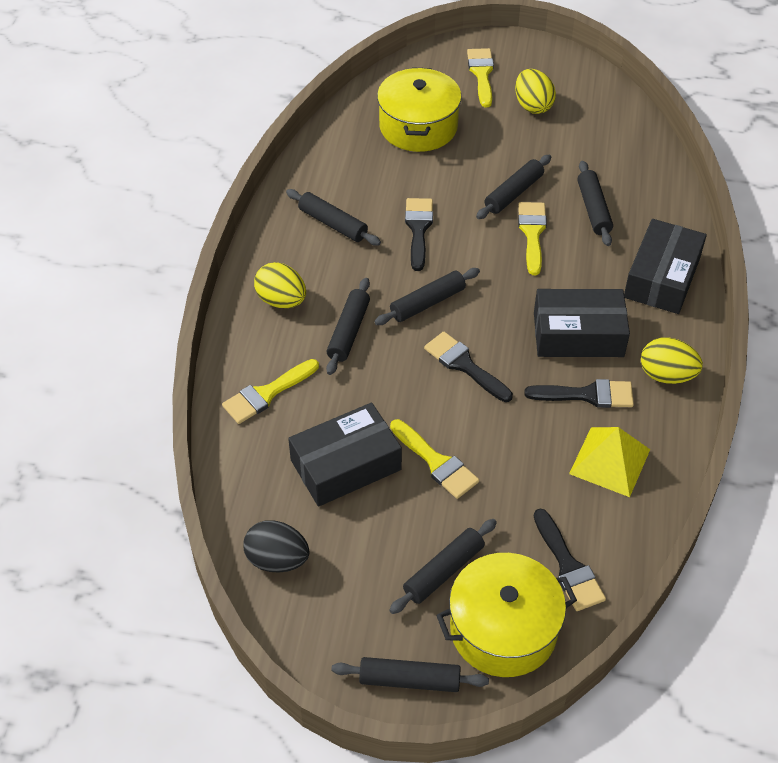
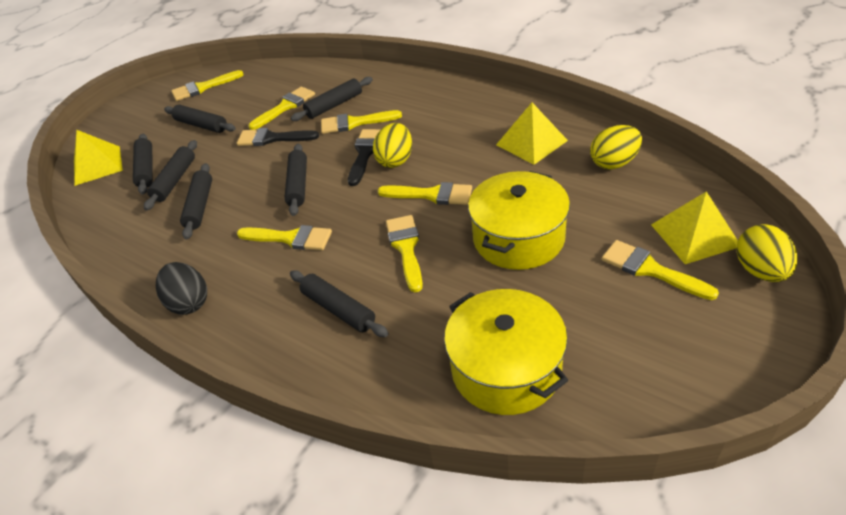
black box: [288,403,402,507] [534,289,630,357] [624,219,707,314] = 3 -> none = 0
black brush: [405,198,433,271] [424,331,513,402] [524,379,634,408] [534,509,606,611] = 4 -> [237,128,319,146] [348,129,381,186] = 2
yellow brush: [222,359,319,424] [390,419,479,499] [467,48,494,107] [518,202,547,275] = 4 -> [171,70,244,101] [237,225,332,250] [249,87,315,130] [321,110,402,134] [378,182,472,205] [386,215,423,292] [602,240,719,300] = 7
yellow pyramid: [569,427,650,497] = 1 -> [74,130,123,186] [496,102,568,165] [651,191,738,264] = 3

